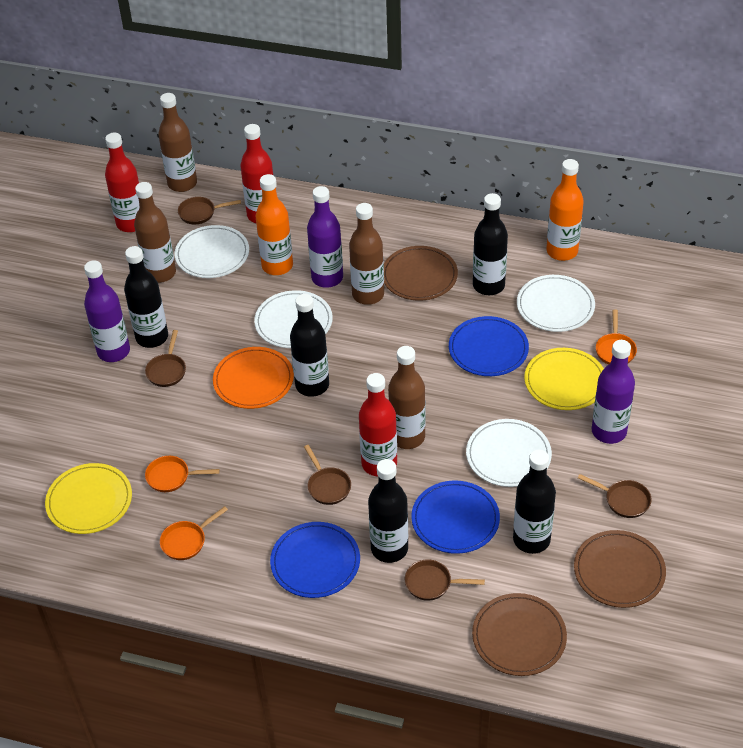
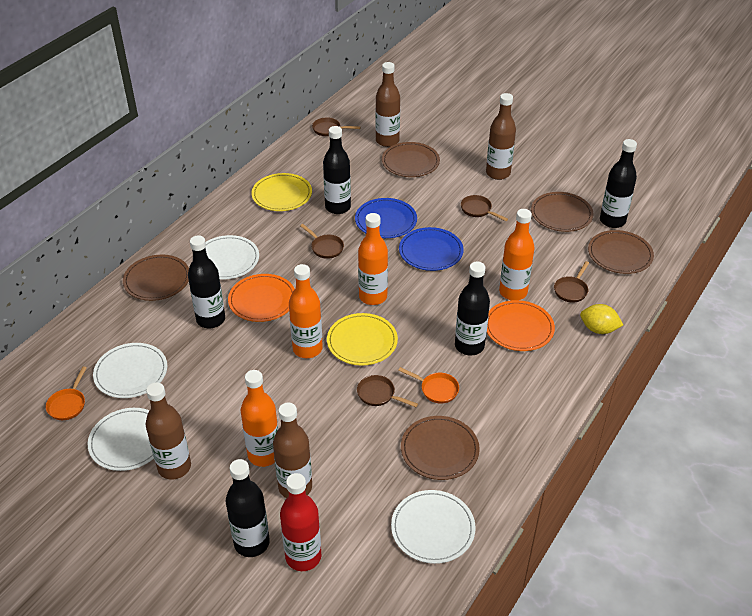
blue plate: [270,522,360,598] [411,480,500,554] [449,316,529,376] = 3 -> [355,198,417,238] [399,227,464,271] = 2
brown plate: [384,246,458,301] [472,593,567,676] [574,530,666,608] = 3 -> [123,255,189,301] [382,142,440,177] [401,416,480,480] [531,192,593,232] [588,230,654,274] = 5
orange bottle: [256,174,293,275] [547,159,584,261] = 2 -> [241,370,278,467] [289,264,323,358] [358,213,388,305] [499,209,534,300] = 4
orange pan: [145,456,220,492] [160,506,228,560] [596,309,637,365] = 3 -> [46,366,87,420] [398,367,459,404] = 2
orange plate: [213,347,294,409] = 1 -> [228,274,295,322] [487,300,555,351] = 2
purple bottle: [84,260,130,362] [307,186,343,288] [592,340,635,444] = 3 -> none = 0
red bottle: [105,133,139,232] [240,124,273,223] [359,373,397,476] = 3 -> [280,473,321,571] = 1
yellow lemon: none = 0 -> [580,304,623,334] = 1

